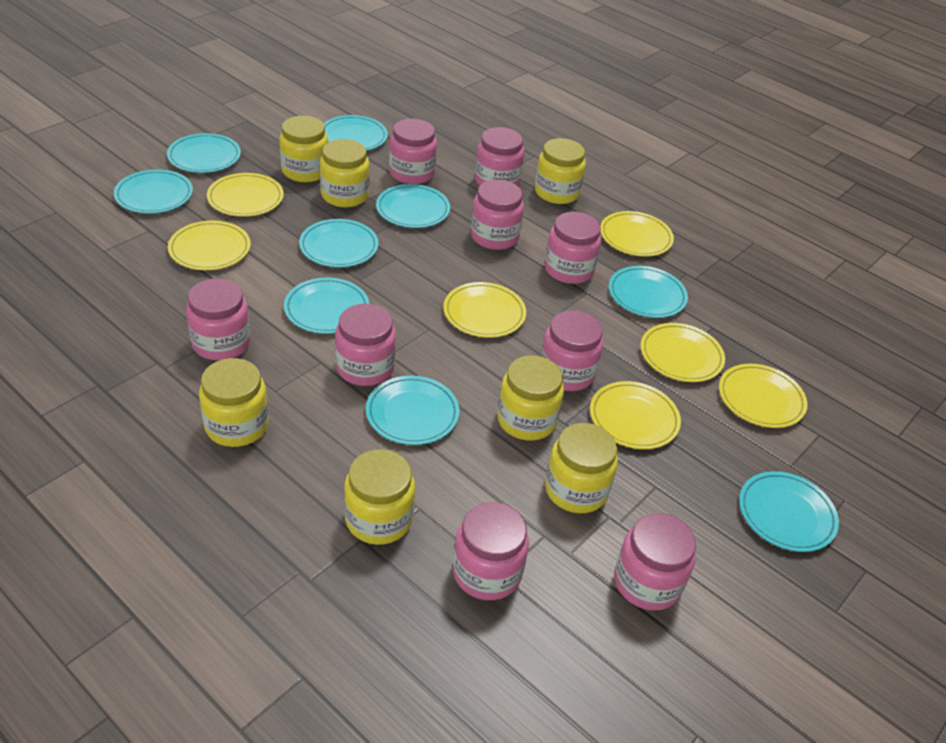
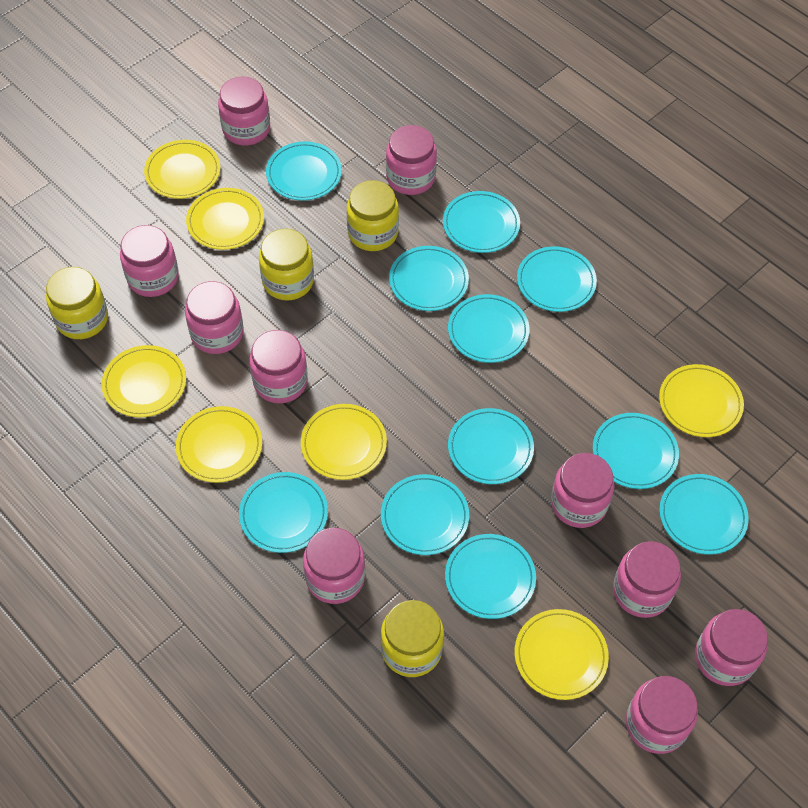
pink jar: [186,279,251,361] [335,304,396,386] [389,119,437,184] [453,502,529,600] [471,180,524,250] [475,127,524,186] [541,311,603,391] [545,212,601,284] [614,513,696,611] = 9 -> [120,225,179,297] [185,281,243,354] [218,76,270,146] [249,330,308,404] [303,528,365,604] [386,125,437,195] [551,453,615,528] [613,541,681,618] [626,676,698,754] [695,609,768,686] = 10
turquoise plate: [114,169,193,214] [167,133,241,173] [284,277,369,334] [299,219,379,267] [323,115,388,151] [366,376,459,445] [376,184,450,228] [609,266,688,318] [739,471,839,552] = 9 -> [239,472,328,553] [266,141,342,201] [381,474,469,555] [389,246,469,311] [443,191,520,253] [445,534,536,619] [448,294,530,363] [448,408,534,484] [517,247,597,312] [593,413,679,489] [659,474,749,555] = 11
yellow jar: [199,358,269,447] [279,116,328,182] [320,139,370,207] [344,449,415,545] [497,355,564,441] [535,138,586,204] [545,423,618,513] = 7 -> [46,267,108,339] [259,229,314,301] [347,180,399,251] [381,600,444,677] = 4

